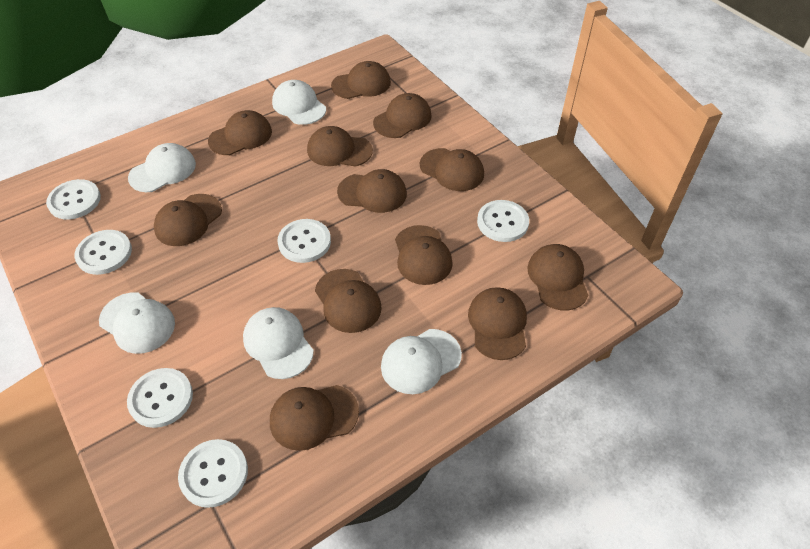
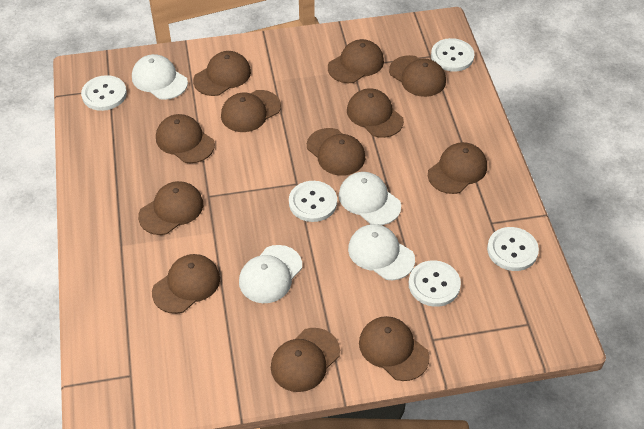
white button: [46,179,101,219] [75,230,132,275] [127,368,193,428] [178,439,248,508] [278,219,331,263] [477,200,529,242] = 6 -> [81,75,127,111] [289,181,337,222] [409,260,461,307] [431,38,474,72] [487,227,539,271] = 5
white cap: [99,292,175,354] [128,143,196,192] [243,307,314,379] [272,80,326,125] [381,329,462,394] = 5 -> [132,54,188,100] [239,245,302,303] [339,172,401,225] [348,224,415,280] = 4

